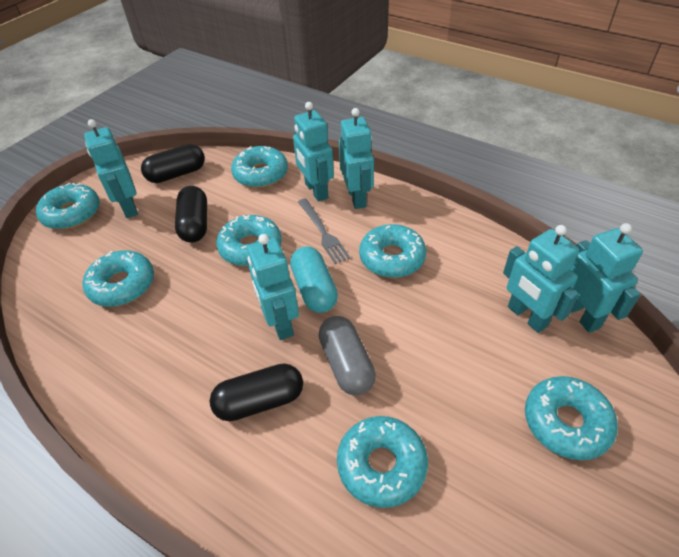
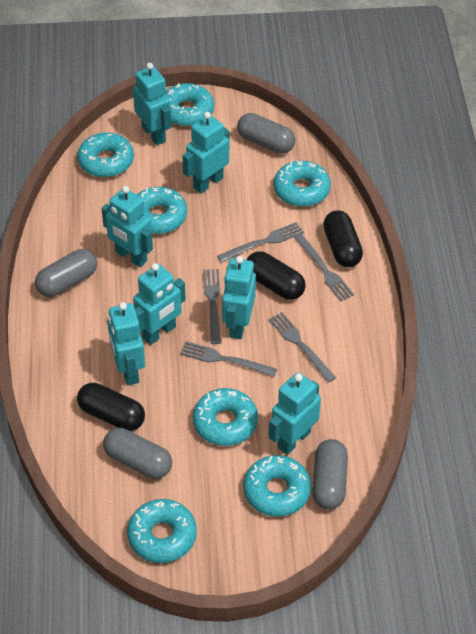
grey capsule: [319,316,376,396] = 1 -> [35,249,97,297] [103,428,172,479] [237,113,295,154] [312,439,348,510] = 4
grey fork: [298,198,350,264] = 1 -> [180,341,277,376] [203,269,221,344] [217,222,304,262] [269,312,336,383] [294,234,354,301] = 5
turquoise capsule: [290,246,338,313] = 1 -> none = 0
turquoise robot: [84,119,138,218] [247,234,299,340] [293,102,334,202] [339,108,374,209] [503,225,579,333] [570,223,643,333] = 6 -> [102,186,153,267] [108,302,145,385] [133,63,171,145] [133,263,186,345] [183,112,229,194] [222,256,256,339] [269,372,321,455] = 7

